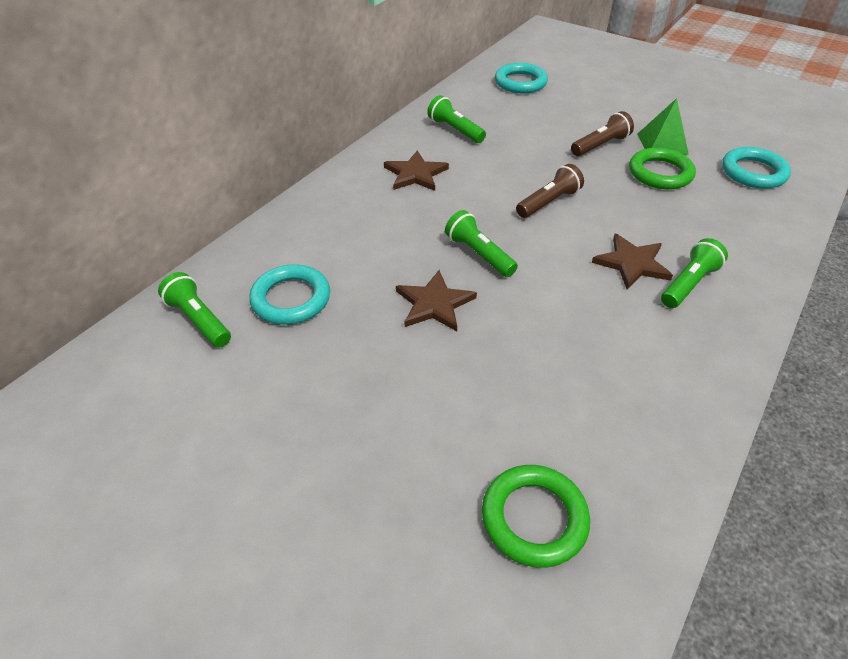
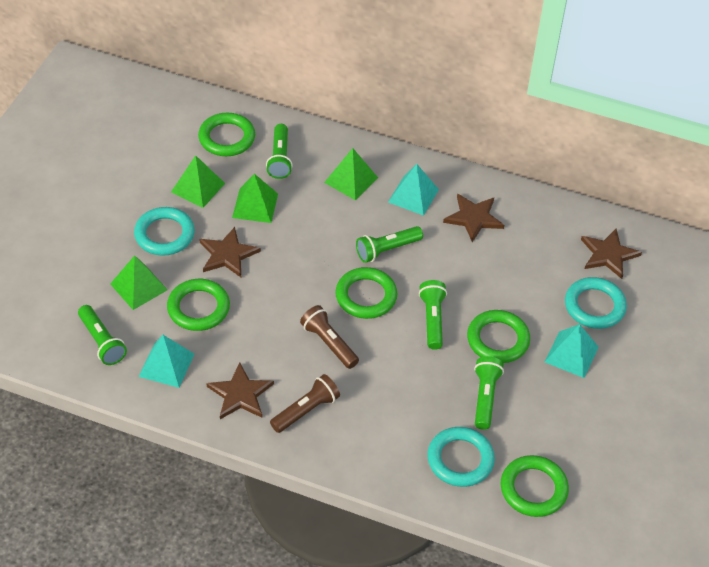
brown star: [384,150,449,191] [396,270,477,331] [592,234,673,289] = 3 -> [199,227,261,277] [206,363,274,419] [443,194,504,242] [581,229,642,279] = 4
green flashlight: [158,272,231,347] [427,95,486,143] [445,210,518,277] [661,238,728,308] = 4 -> [78,305,127,365] [266,124,293,179] [356,226,423,263] [419,280,447,350] [474,356,504,430] = 5
green pyramid: [637,98,689,155] = 1 -> [110,255,168,310] [171,155,225,208] [232,174,278,223] [324,148,378,200] = 4
green ring: [482,465,590,568] [629,147,696,189] = 2 -> [167,279,230,331] [198,113,255,156] [335,267,397,319] [467,310,530,363] [501,455,569,517] = 5
turquoise pyramid: none = 0 -> [138,335,194,388] [388,164,439,216] [545,324,599,378] = 3

